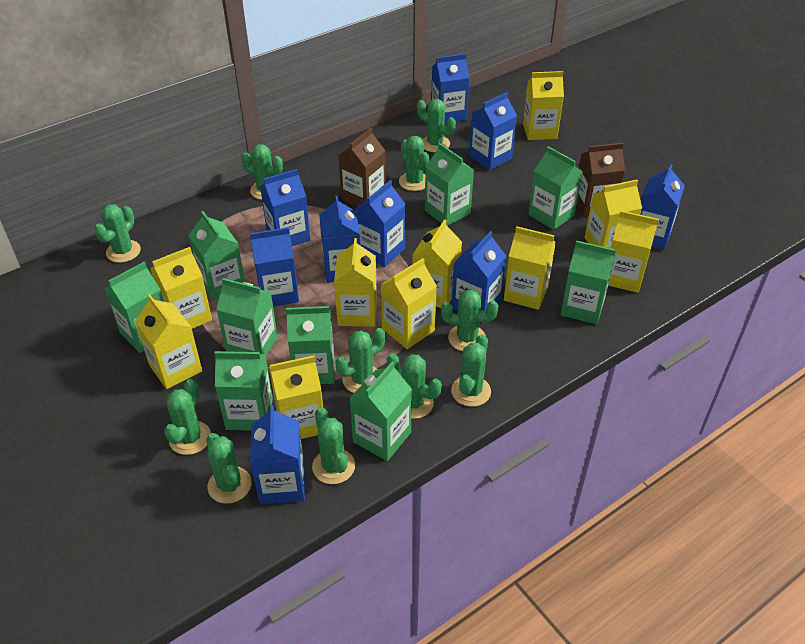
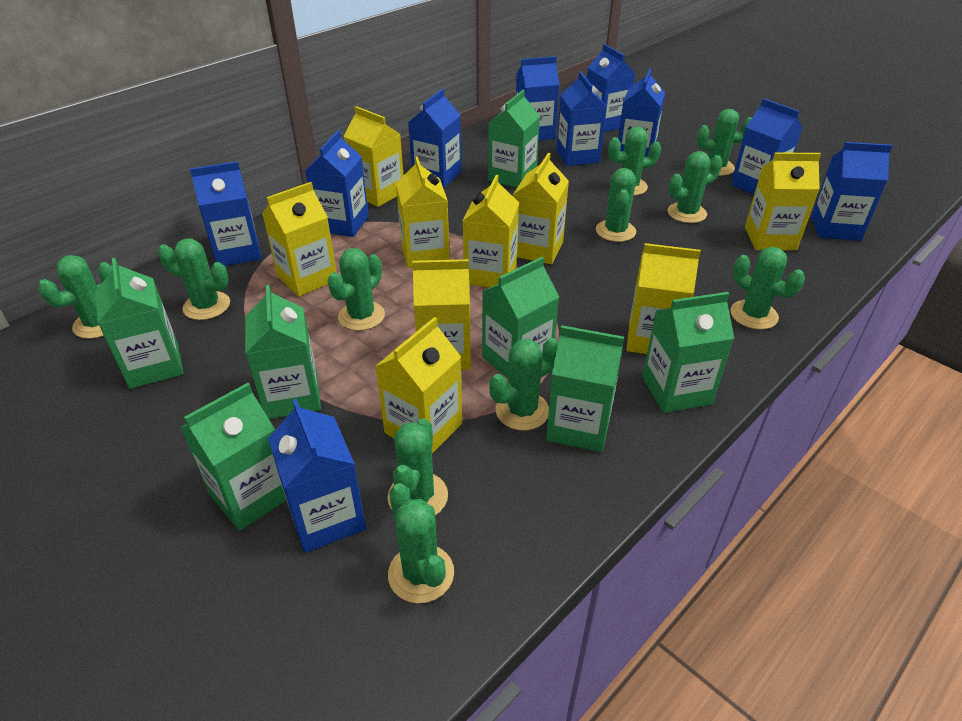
blue carton: [250,227,299,306] [250,405,305,504] [260,169,310,246] [319,196,361,283] [355,180,406,267] [431,54,470,124] [452,231,506,311] [469,92,517,170] [640,164,685,250] = 9 -> [190,161,262,266] [268,399,366,553] [305,130,369,237] [408,89,462,188] [516,56,560,141] [557,72,607,166] [587,44,635,132] [618,68,665,157] [731,98,803,195] [811,142,892,241] = 10
brown carton: [338,128,386,206] [577,143,625,218] = 2 -> none = 0
green carton: [104,262,164,353] [189,211,245,300] [214,351,273,430] [216,278,278,356] [286,306,334,384] [349,362,412,461] [425,143,474,226] [528,146,583,230] [561,241,616,324] = 9 -> [96,258,184,389] [180,383,287,531] [245,285,321,419] [482,257,559,379] [488,90,540,188] [546,325,624,452] [642,292,734,413] = 7
yellow carton: [135,294,202,389] [150,247,212,329] [269,355,323,439] [334,238,377,327] [380,258,437,349] [413,219,462,308] [504,226,556,310] [523,71,564,140] [584,180,642,248] [608,211,659,293] = 10 -> [262,182,337,297] [343,106,404,207] [375,317,462,454] [396,156,450,268] [412,259,471,370] [463,175,519,288] [513,153,569,264] [627,243,701,354] [745,152,821,250] = 9

